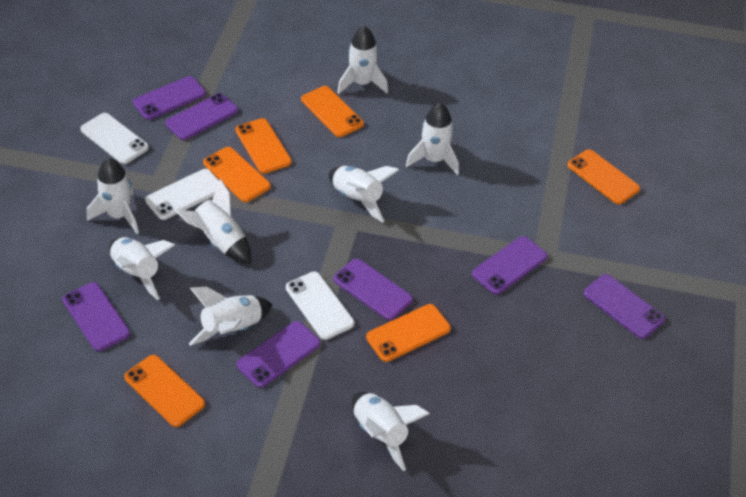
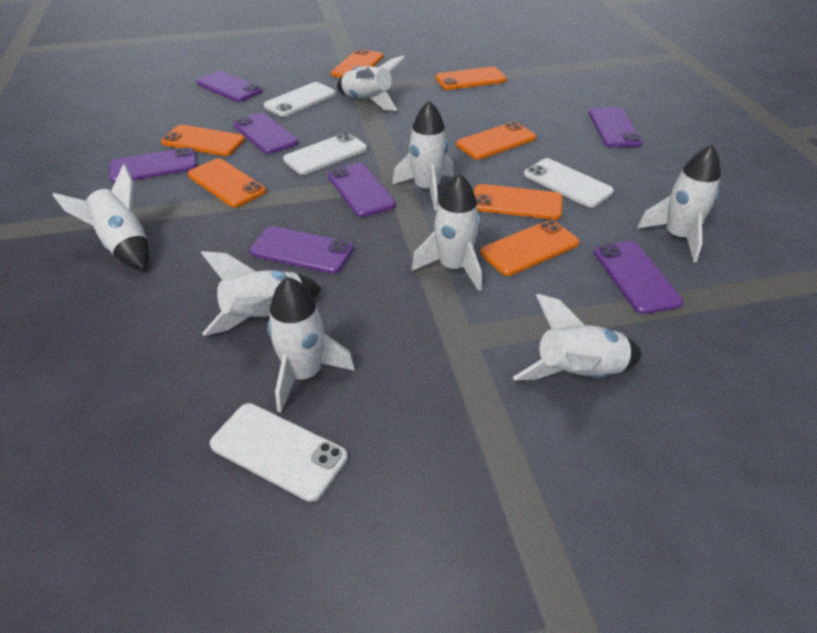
orange phone: [124,355,205,427] [203,147,271,202] [235,118,292,174] [301,86,364,137] [366,304,451,362] [568,149,640,204] = 6 -> [161,125,245,156] [188,158,266,208] [331,48,384,78] [435,67,506,90] [456,121,536,160] [474,184,563,220] [480,220,579,276] = 7
white phone: [80,113,149,164] [145,169,219,220] [286,271,354,340] = 3 -> [210,403,348,502] [264,82,336,117] [283,132,367,175] [524,158,614,208] = 4

